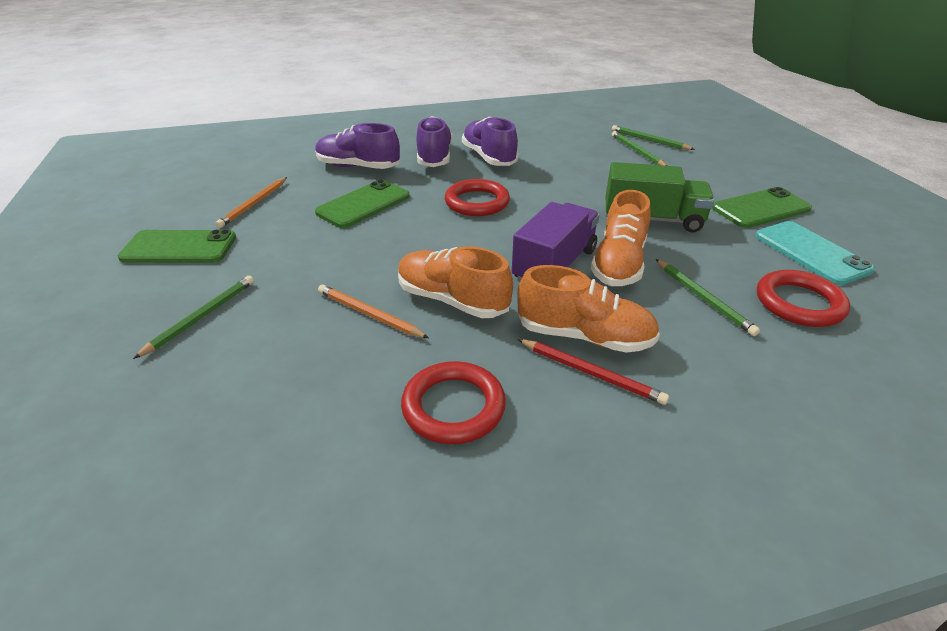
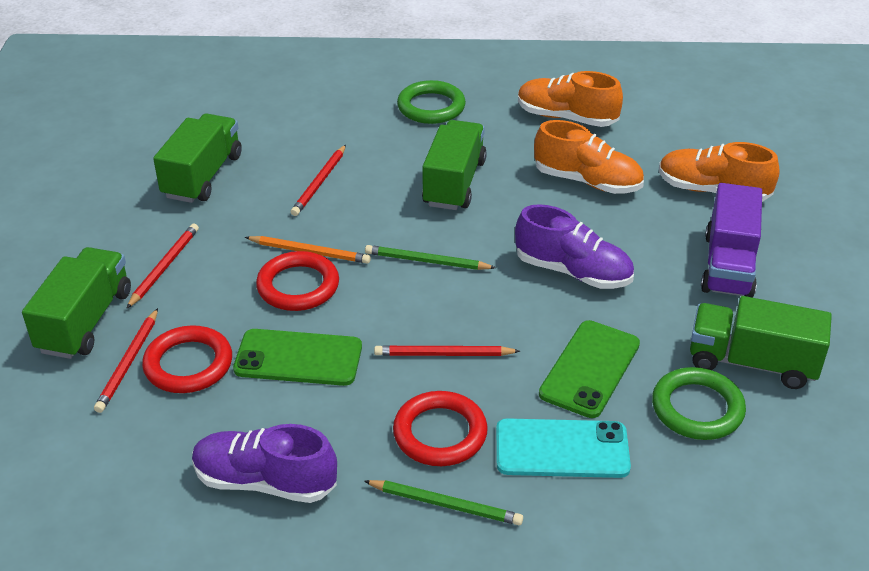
green pencil: [133,276,254,359] [612,125,695,150] [612,131,667,166] [656,259,760,336] = 4 -> [364,480,523,525] [365,245,496,270] = 2
green phone: [118,229,236,263] [315,179,410,228] [712,187,812,228] = 3 -> [233,329,362,386] [539,320,640,418] = 2
green ring: none = 0 -> [397,80,466,124] [652,367,746,440] = 2
green truck: [606,162,715,232] = 1 -> [22,247,131,359] [153,113,242,203] [422,120,487,210] [690,296,832,389] = 4
orange pencil: [216,177,287,228] [318,285,429,338] = 2 -> [245,236,371,264] = 1
purple shoe: [315,123,400,169] [416,116,452,167] [462,117,518,166] = 3 -> [192,424,337,503] [515,204,634,289] = 2
red pencil: [518,339,669,405] = 1 -> [94,308,158,413] [126,224,199,309] [291,145,346,216] [374,346,520,356] = 4

